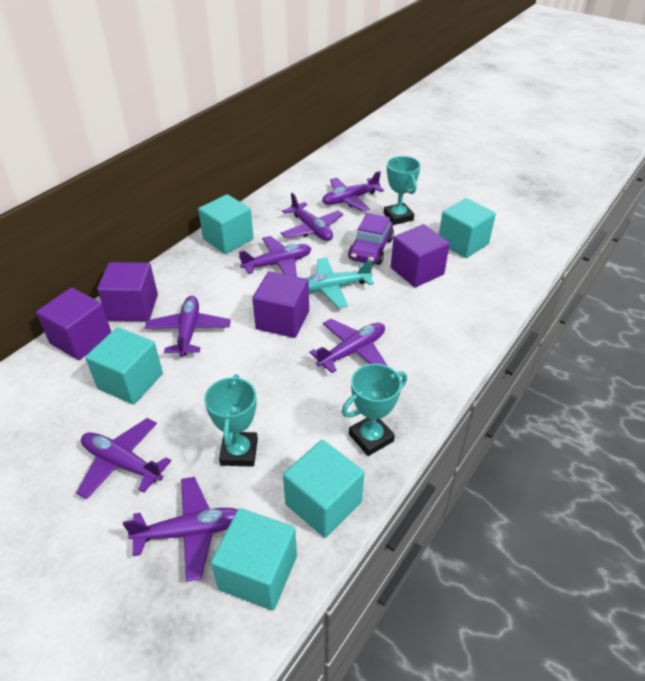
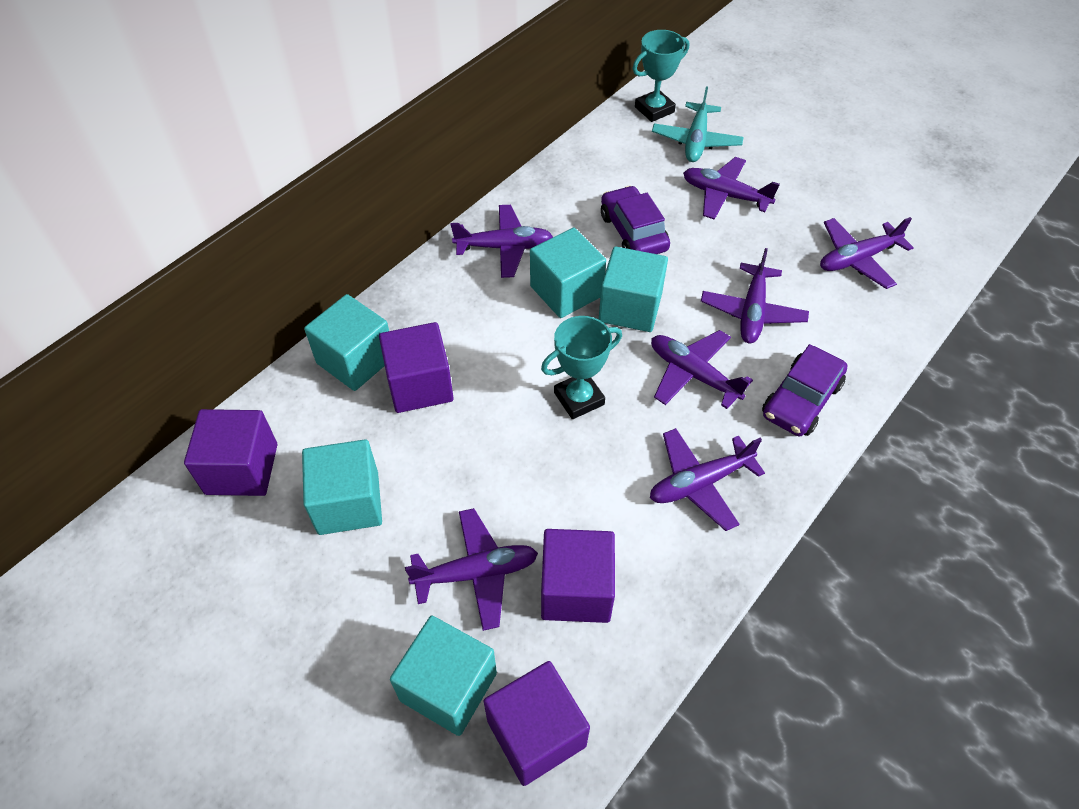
purple car: [348,213,394,265] = 1 -> [601,185,670,254] [762,344,847,436] = 2
turquoise trophy: [204,375,258,467] [342,364,407,456] [384,156,421,225] = 3 -> [541,316,622,419] [633,30,689,122] = 2

